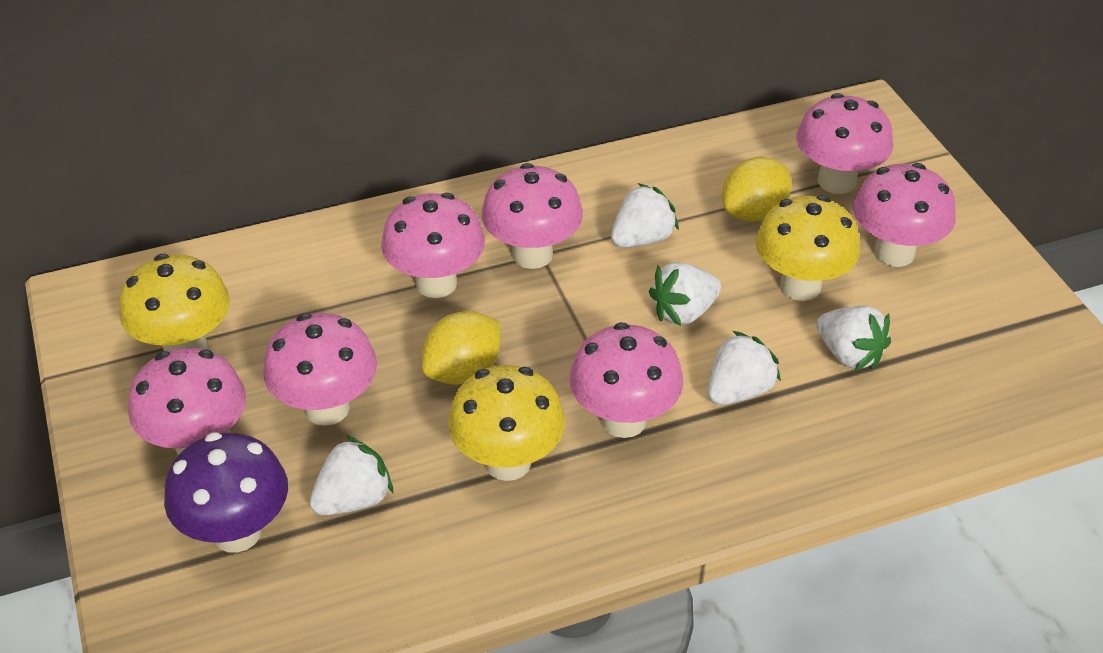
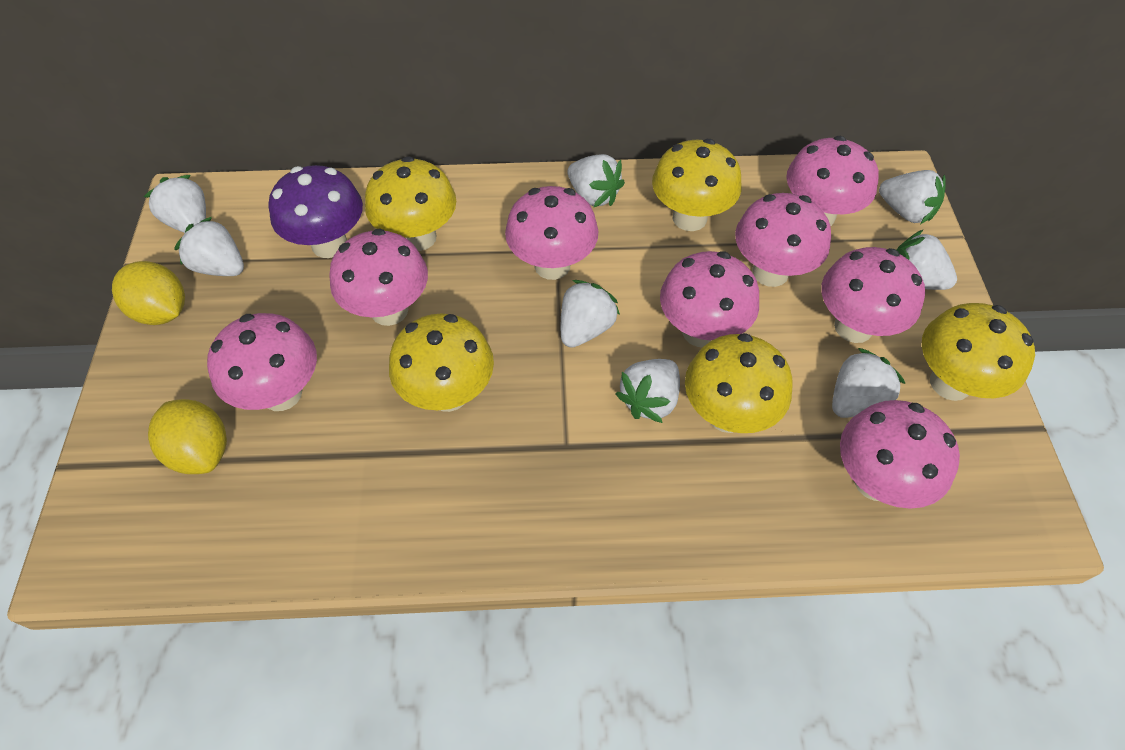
pink mushroom: [128,348,246,455] [263,313,377,426] [381,193,485,298] [481,163,583,269] [569,322,683,438] [796,93,893,194] [853,163,956,267] = 7 -> [207,313,317,411] [329,229,428,326] [505,186,598,280] [660,251,759,347] [735,193,831,287] [786,136,879,227] [821,247,925,343] [840,400,960,509] = 8
white strawberry: [310,436,393,515] [611,183,679,248] [649,262,721,326] [708,331,781,405] [816,305,891,371] = 5 -> [144,175,206,233] [174,217,244,276] [561,280,620,348] [567,154,625,208] [615,359,680,423] [832,348,906,418] [879,170,946,224] [897,229,957,290] = 8
yellow mushroom: [119,254,230,352] [448,365,565,481] [755,195,860,301] = 3 -> [365,156,456,251] [389,314,494,412] [652,139,741,231] [685,333,793,433] [922,303,1035,401] = 5

